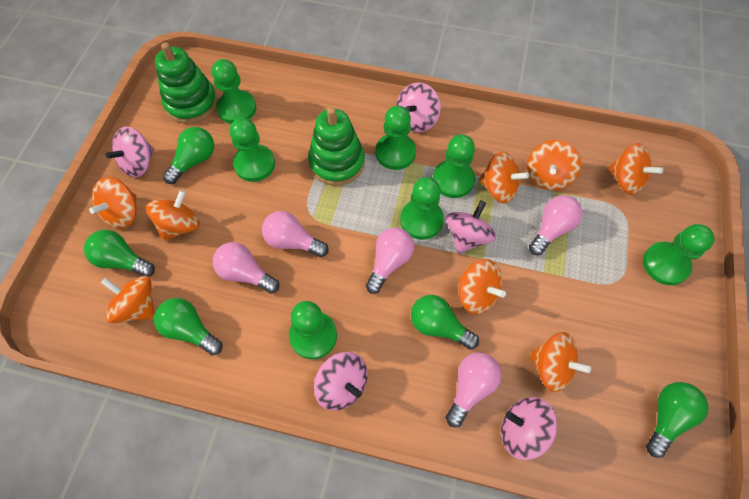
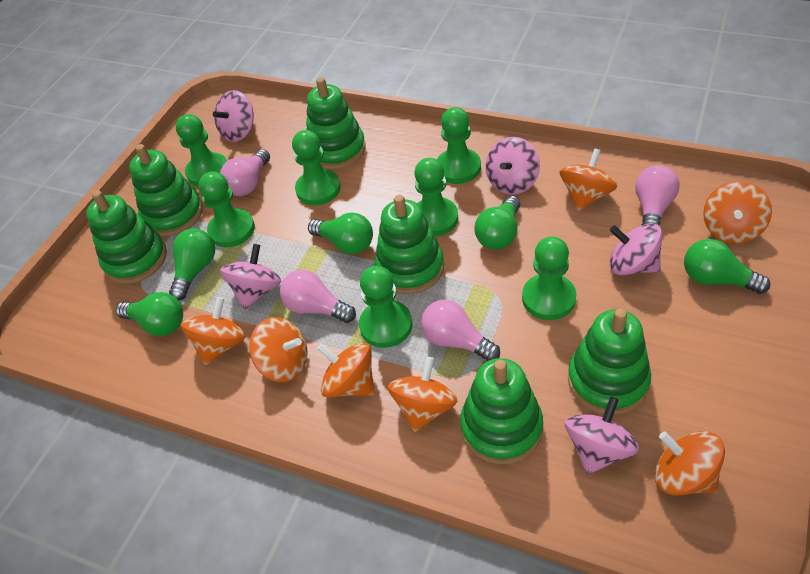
green stacking toy: [155,42,217,124] [308,107,365,186] = 2 -> [86,190,167,284] [129,144,203,236] [306,77,366,170] [375,195,444,294] [460,358,543,464] [568,309,651,415] = 6
orange spinning top: [89,177,137,228] [101,276,155,323] [146,190,200,241] [458,259,506,314] [479,152,529,204] [527,140,581,190] [529,332,591,392] [608,143,663,195] = 8 -> [180,297,245,365] [249,317,308,382] [317,343,374,398] [388,357,458,432] [560,148,617,211] [655,431,725,496] [703,181,772,244] = 7
pink light bulb: [213,242,279,294] [262,211,329,257] [366,227,414,294] [446,352,502,427] [529,195,583,255] = 5 -> [220,149,270,196] [280,270,356,323] [421,300,500,361] [635,165,680,225] = 4

